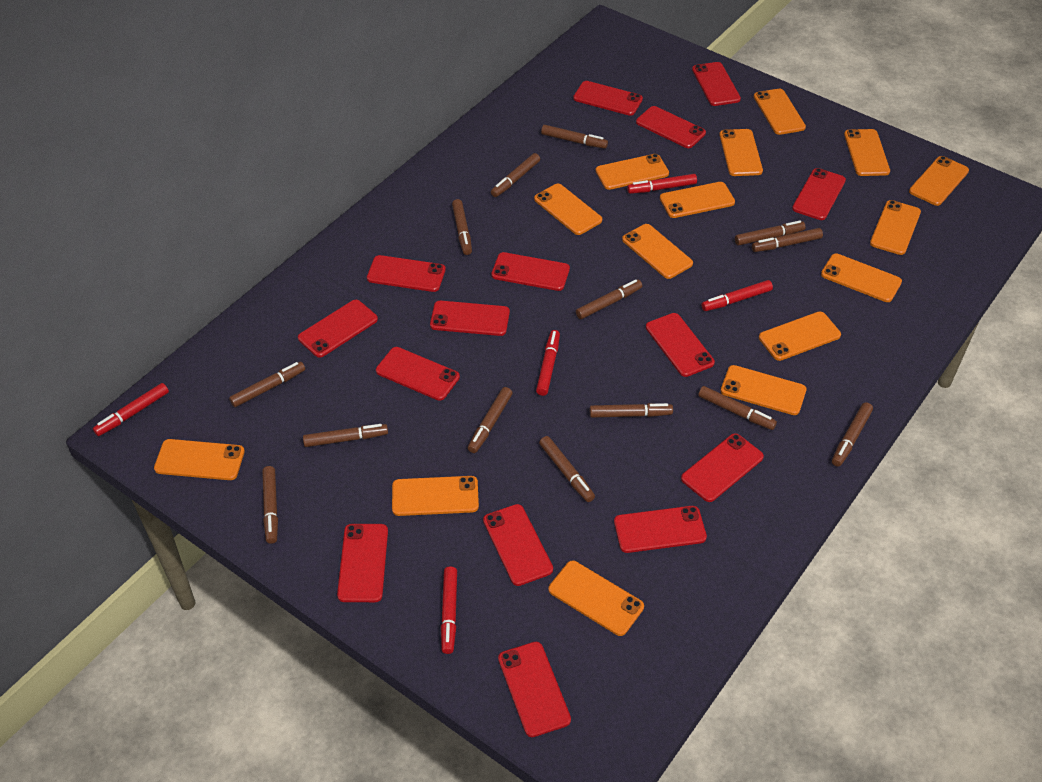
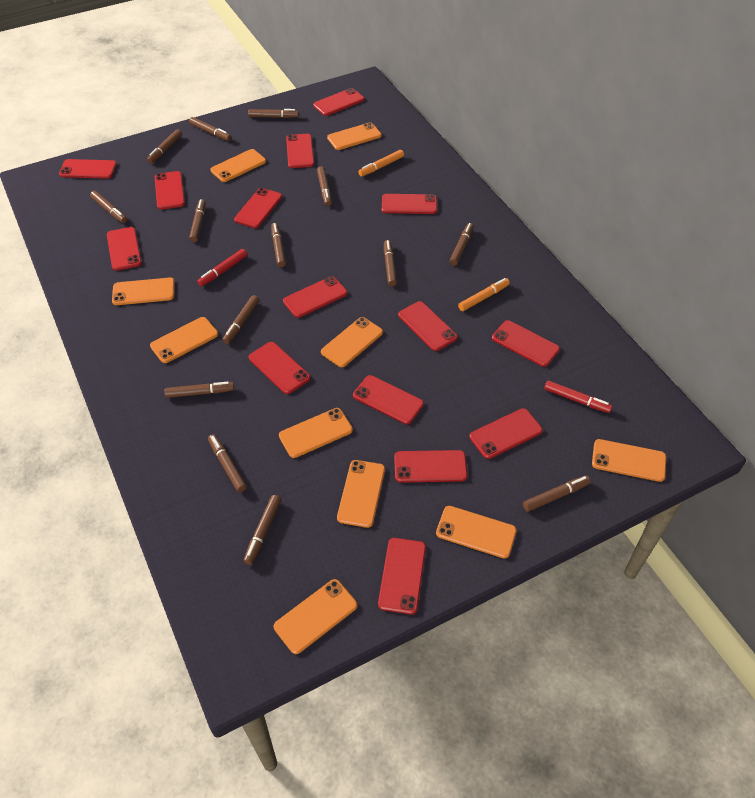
orange marker: none = 0 -> [358,150,404,176] [458,278,510,311] = 2
orange phone: [154,439,245,480] [392,476,479,516] [534,184,602,235] [549,561,644,636] [596,154,669,190] [622,224,693,279] [660,182,735,218] [719,129,763,176] [721,365,807,415] [754,89,806,135] [759,311,841,361] [821,254,902,302] [844,129,890,176] [870,200,921,255] [909,156,969,206] = 15 -> [112,278,175,305] [150,317,218,363] [210,149,266,182] [274,579,357,654] [279,408,353,458] [321,317,383,367] [327,122,381,150] [337,460,385,528] [436,506,517,559] [592,439,666,482] = 10
red marker: [93,383,169,436] [441,566,457,654] [536,330,560,396] [627,174,697,194] [701,280,773,311] = 5 -> [197,249,247,286] [544,380,613,413] = 2

